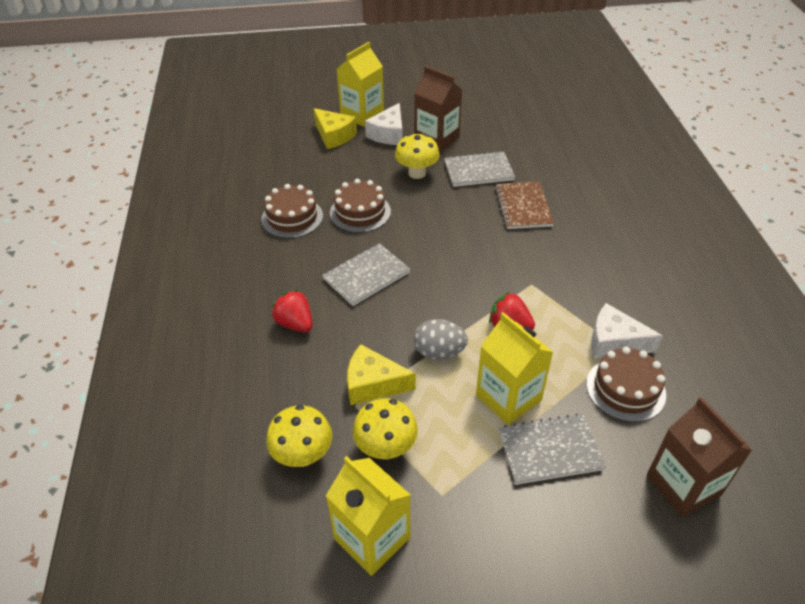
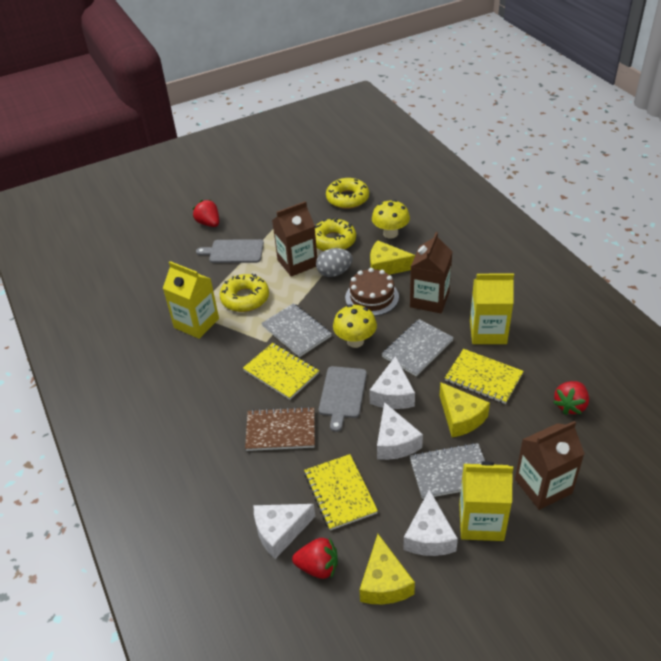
brown cake: [261,184,323,238] [330,179,391,233] [586,347,666,422] = 3 -> [345,268,399,316] = 1
brown carton: [414,66,462,152] [647,397,752,517] = 2 -> [272,201,317,277] [410,232,452,313] [515,421,585,510] = 3
grey cutting board: none = 0 -> [196,239,264,263] [319,366,367,432] = 2
red strawberry: [271,290,313,333] [489,291,535,330] = 2 -> [193,200,219,227] [292,538,338,579] [553,381,589,415] = 3
white cheese: [365,103,403,145] [591,303,663,358] = 2 -> [254,504,315,559] [369,356,415,409] [377,402,423,460] [403,489,458,556] = 4
yellow cheese: [313,108,357,149] [347,344,416,405] = 2 -> [360,534,415,604] [370,240,415,275] [440,382,490,437] = 3
yellow donut: none = 0 -> [220,273,269,312] [315,218,356,251] [326,178,369,209] = 3
yellow mushroom: [266,405,332,467] [353,398,418,460] [395,134,440,179] = 3 -> [333,305,377,348] [372,200,410,239] = 2
yellow notebook: none = 0 -> [243,343,319,400] [304,454,378,530] [445,349,524,404] = 3

